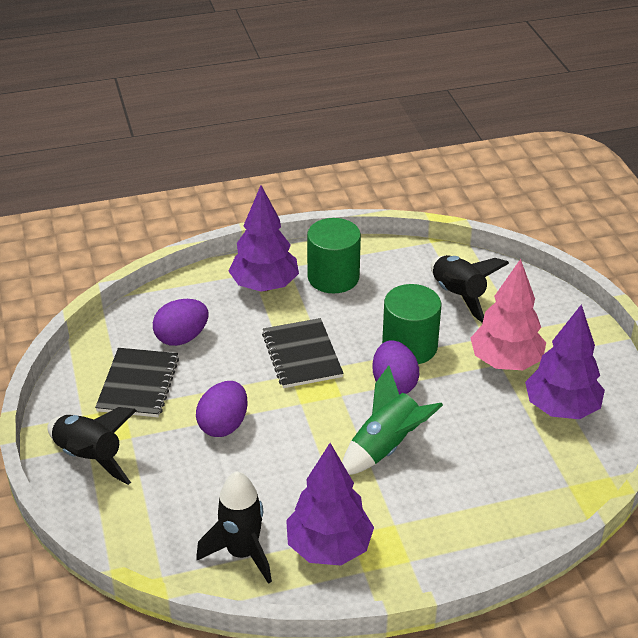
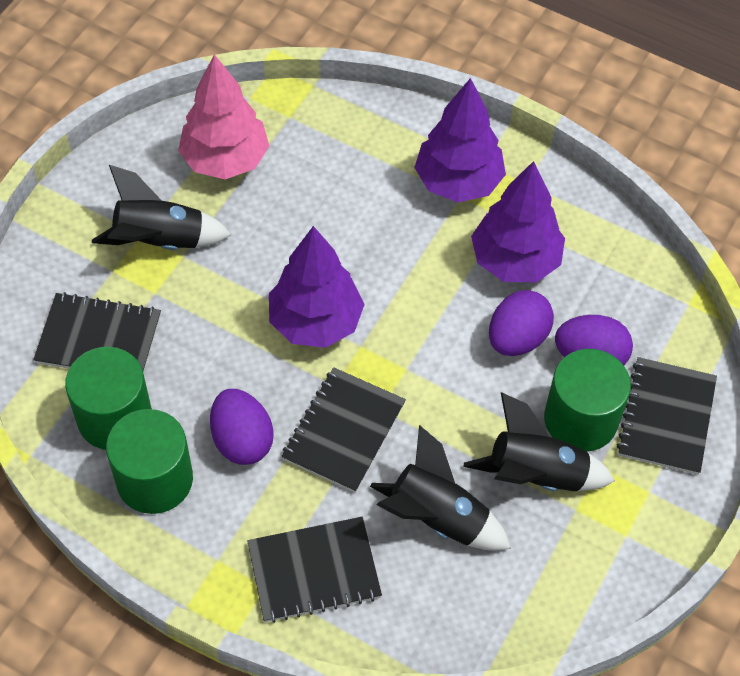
black notebook: [95,348,179,417] [262,318,343,388] = 2 -> [33,292,161,373] [247,517,382,623] [282,367,406,493] [617,357,717,475] = 4
green cylinder: [307,218,361,293] [382,284,441,364] = 2 -> [65,347,152,450] [106,409,193,514] [544,349,631,452] = 3
green rocket: [342,365,443,475] = 1 -> none = 0

